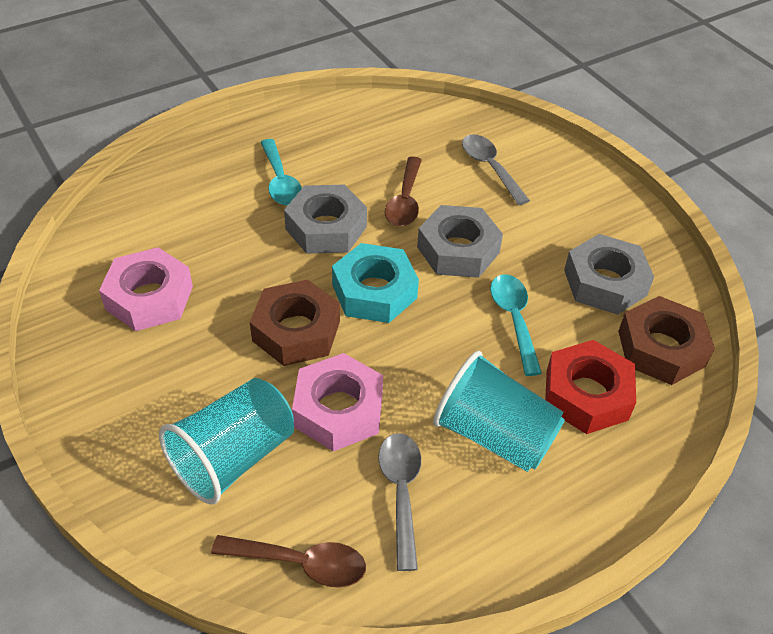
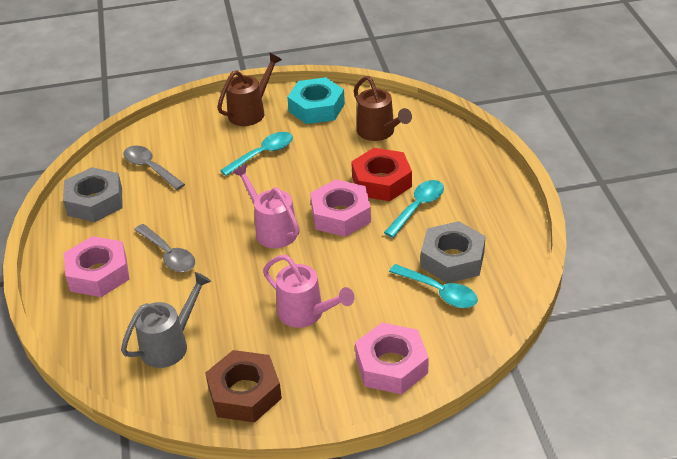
brown nut: [250,279,340,366] [618,296,715,385] = 2 -> [205,350,282,423] = 1
brown spoon: [211,535,366,588] [385,156,422,226] = 2 -> none = 0
brown watering can: none = 0 -> [217,53,282,126] [354,76,412,141] = 2
grey nut: [284,184,367,254] [417,205,503,278] [564,234,654,315] = 3 -> [63,167,123,222] [421,221,486,283] = 2
grey watering can: none = 0 -> [121,272,211,368] = 1
pink nut: [99,247,193,331] [292,353,383,451] = 2 -> [64,236,130,297] [310,179,371,237] [355,323,429,394] = 3
pink watering can: none = 0 -> [232,164,300,248] [263,255,354,328] = 2
turquoise cup: [159,378,294,505] [433,351,565,472] = 2 -> none = 0
turquoise spoon: [260,139,302,205] [490,274,542,376] = 2 -> [220,132,293,176] [384,180,444,238] [389,264,478,308] = 3

